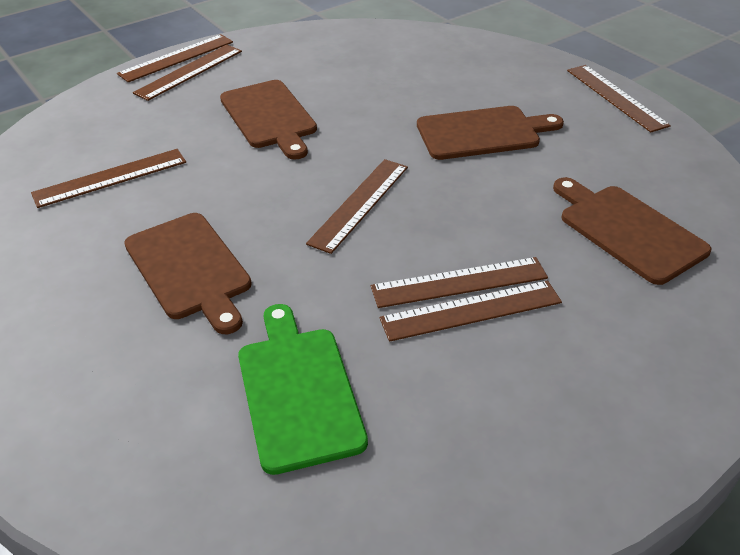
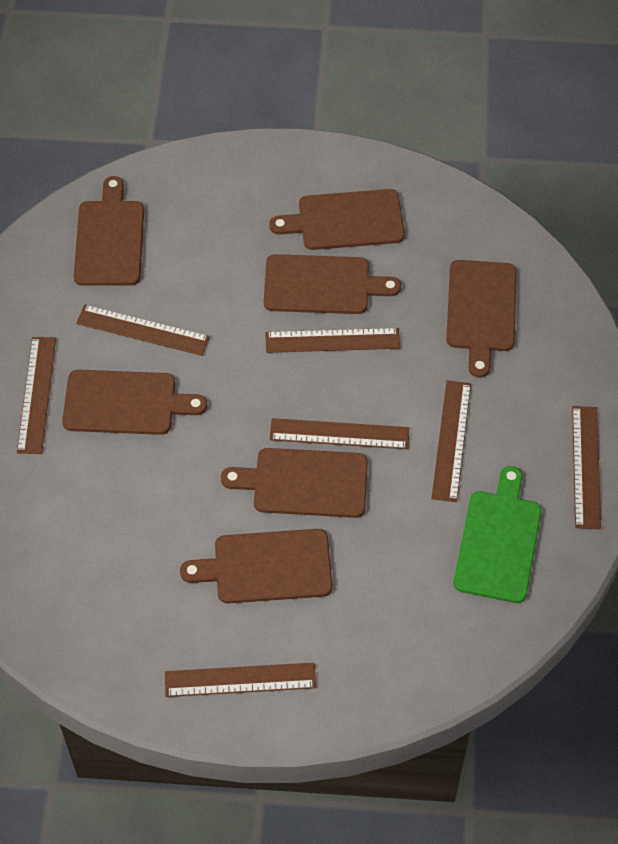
brown cutting board: [124,213,252,334] [220,80,317,160] [417,106,564,160] [553,177,711,285] = 4 -> [62,370,207,435] [74,176,144,286] [180,529,332,603] [221,448,368,518] [264,254,401,314] [269,189,405,250] [446,260,516,378] = 7

